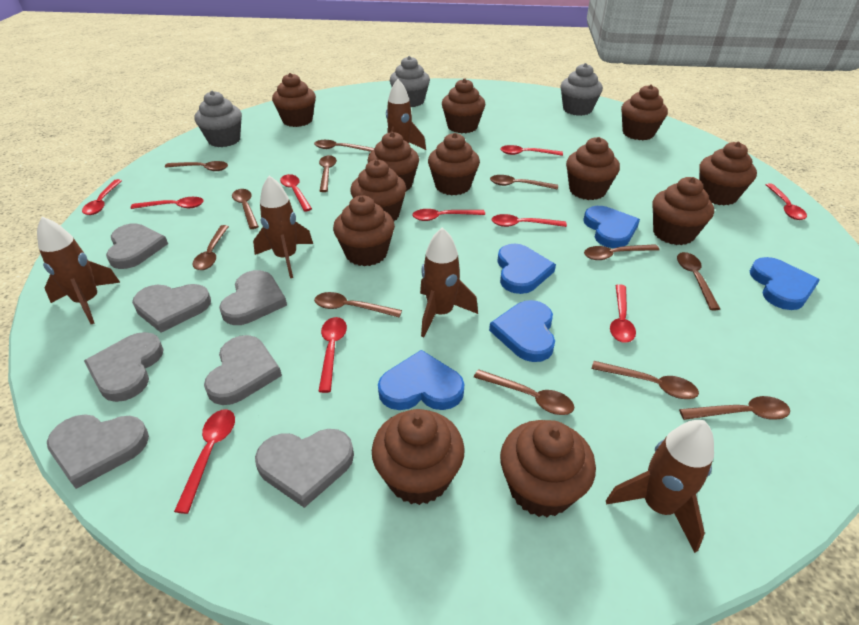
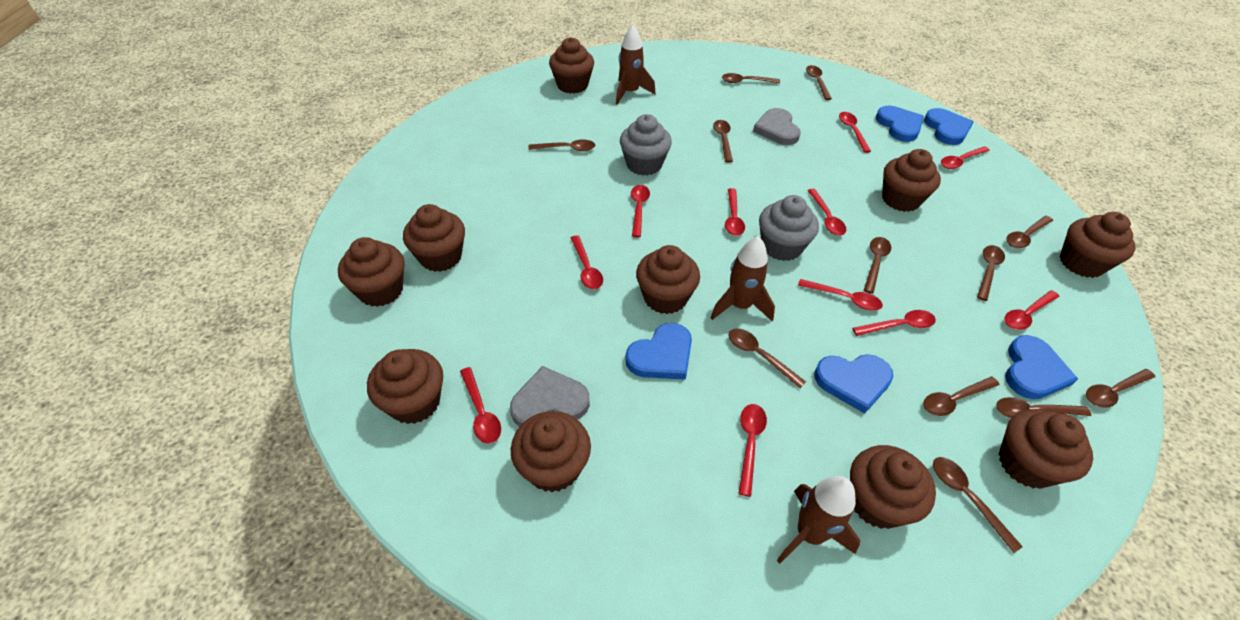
brown cupcake: [272,73,316,127] [333,195,395,266] [350,160,407,221] [367,132,419,191] [372,409,465,505] [428,133,480,195] [442,78,486,133] [500,420,596,517] [566,137,620,200] [621,84,668,140] [653,177,714,245] [699,142,757,206] = 12 -> [338,237,405,307] [367,349,443,424] [403,204,465,272] [511,411,591,492] [549,37,594,94] [636,245,700,314] [850,445,936,529] [882,149,941,212] [999,409,1093,489] [1060,212,1136,278] = 10
brown rocket: [37,217,120,324] [253,176,313,278] [386,79,426,150] [420,227,478,337] [606,420,714,553] = 5 -> [616,25,656,105] [711,236,775,321] [777,476,860,564] = 3
grey cupcake: [194,91,242,147] [390,56,430,107] [560,63,603,116] = 3 -> [620,114,672,176] [759,195,819,261] = 2
grey heart: [47,414,149,489] [84,332,164,402] [106,223,168,269] [132,284,211,333] [204,335,282,405] [219,270,287,325] [255,429,354,508] = 7 -> [510,366,590,427] [753,108,801,145] = 2
red spoon: [82,179,122,215] [130,197,204,209] [174,409,235,514] [280,174,312,211] [318,317,347,393] [412,209,485,221] [491,214,567,227] [500,145,563,156] [610,284,636,343] [766,183,807,220] = 10 -> [460,367,501,443] [571,235,603,289] [631,185,650,237] [725,188,745,236] [738,404,767,497] [798,279,883,311] [807,189,846,235] [839,112,871,153] [852,310,936,336] [941,146,990,169] [1005,290,1060,330] = 11

